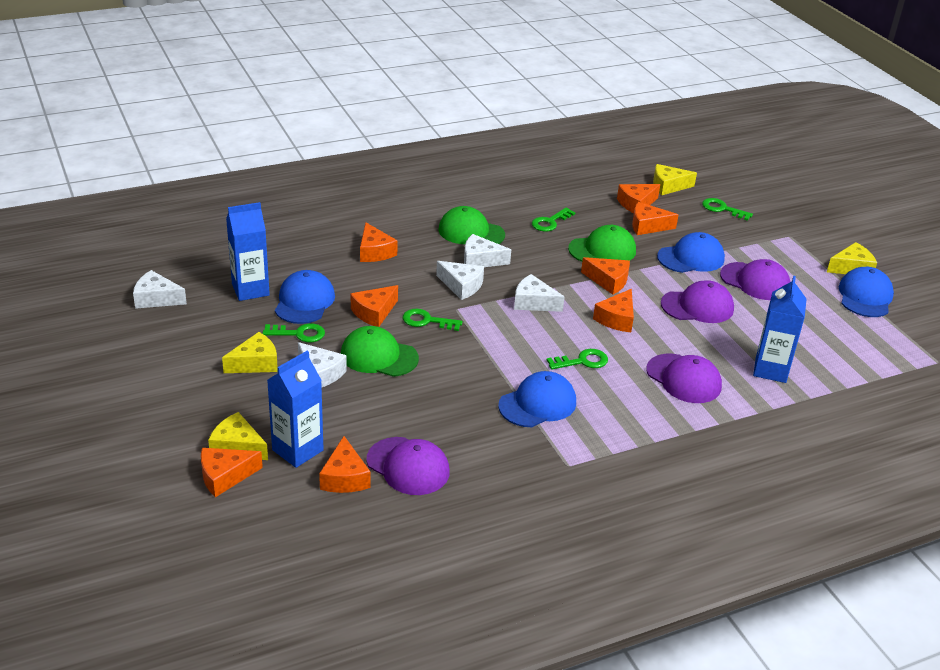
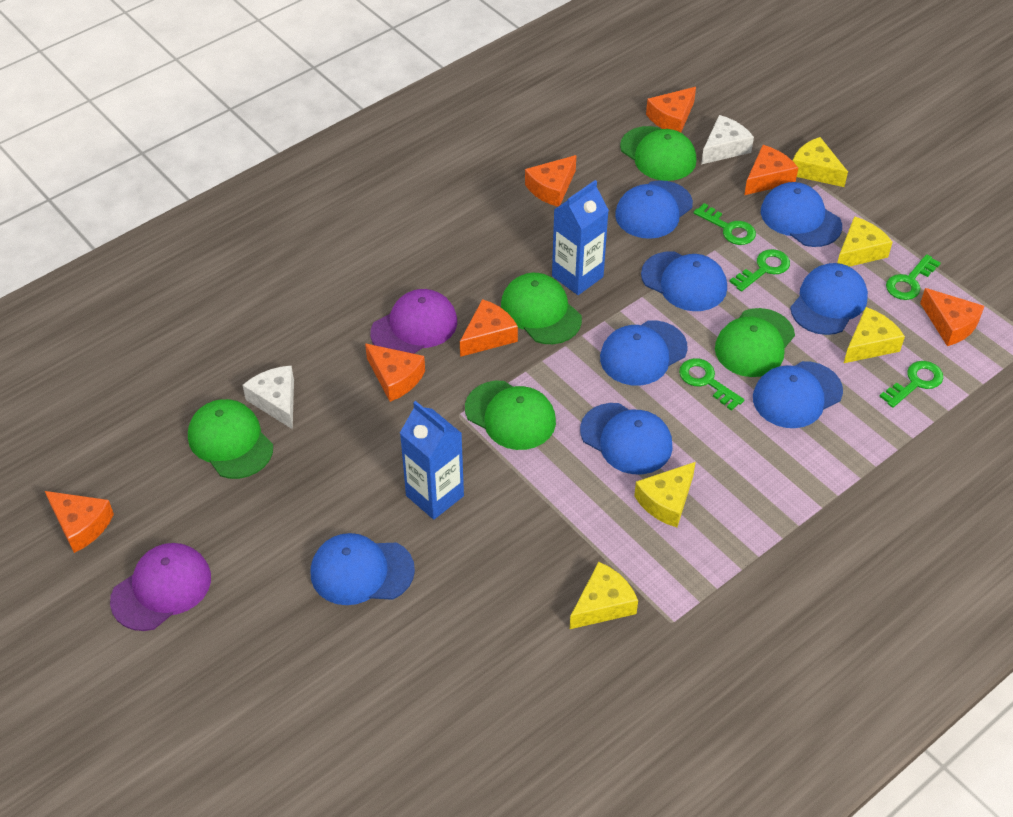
blue cap: [275,270,335,324] [498,371,576,427] [657,232,725,273] [839,267,894,317] = 4 -> [311,533,415,605] [580,403,673,474] [600,320,687,386] [615,180,693,239] [641,251,727,311] [753,361,843,428] [761,182,842,247] [790,263,868,335] = 8
blue carton: [226,202,270,301] [267,351,324,468] [753,276,807,383] = 3 -> [400,401,464,520] [552,180,609,295] = 2
green cap: [341,326,419,377] [438,206,505,244] [568,225,636,262] = 3 -> [188,399,273,479] [465,381,556,450] [501,273,582,344] [620,126,697,181] [715,308,795,377] = 5
orange cheese: [201,448,263,497] [319,436,371,493] [351,285,398,327] [360,222,398,262] [581,257,630,295] [593,289,634,332] [617,184,660,213] [632,202,679,235] = 8 -> [45,491,114,553] [365,343,425,402] [460,299,518,357] [525,155,576,207] [646,87,696,133] [744,145,798,195] [920,288,985,346] = 7
purple cap: [367,437,450,495] [646,354,722,403] [661,280,734,323] [720,259,790,300] = 4 -> [110,543,211,631] [370,289,457,354] = 2
white cheese: [133,270,187,309] [298,342,347,387] [436,261,484,300] [464,234,511,267] [514,274,564,312] = 5 -> [242,366,294,429] [701,115,754,164] = 2
yellow cheese: [208,412,268,460] [222,332,278,373] [653,164,697,195] [827,242,877,274] = 4 -> [570,562,638,629] [634,462,696,527] [793,137,848,187] [837,216,893,267] [844,307,905,363] = 5

